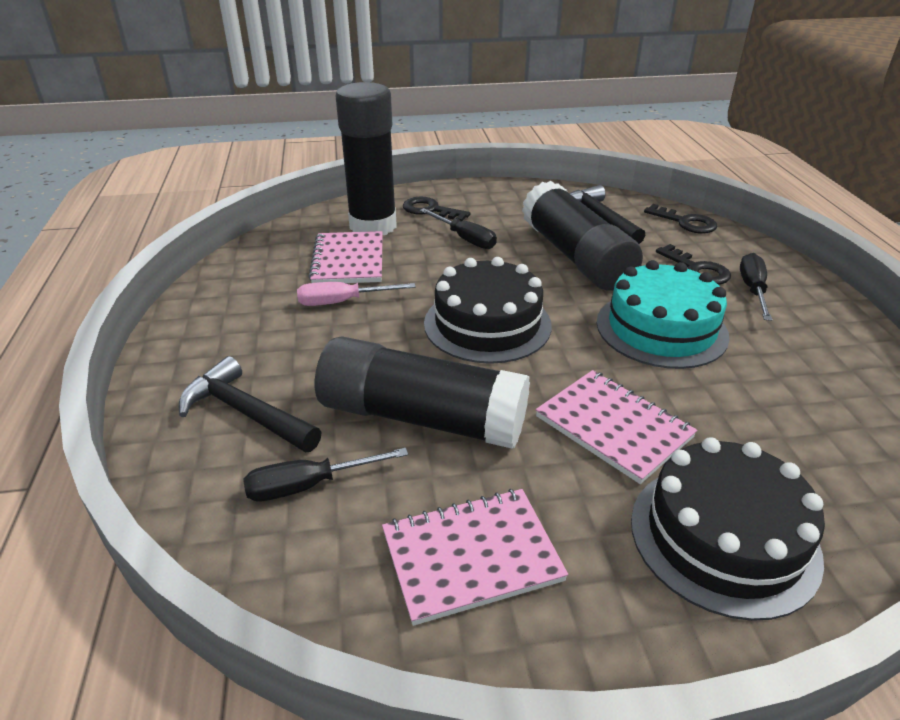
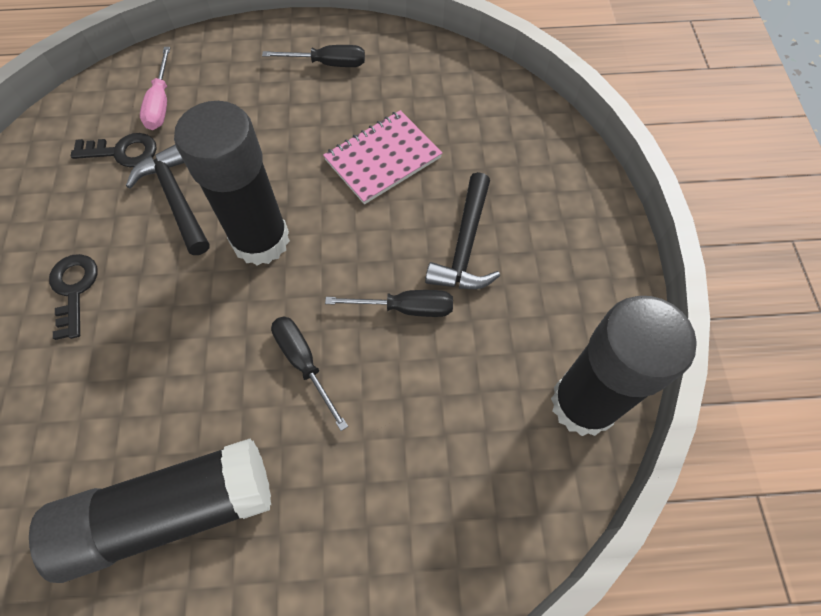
black cake: [424,257,552,364] [631,437,825,621] = 2 -> none = 0
black key: [403,197,470,221] [644,204,717,234] [656,244,731,285] = 3 -> [49,254,98,340] [71,133,157,167] = 2
pink notebook: [308,231,383,283] [382,489,568,626] [536,370,697,484] = 3 -> [323,110,442,204] = 1
turquoise cake: [597,260,730,369] = 1 -> none = 0

